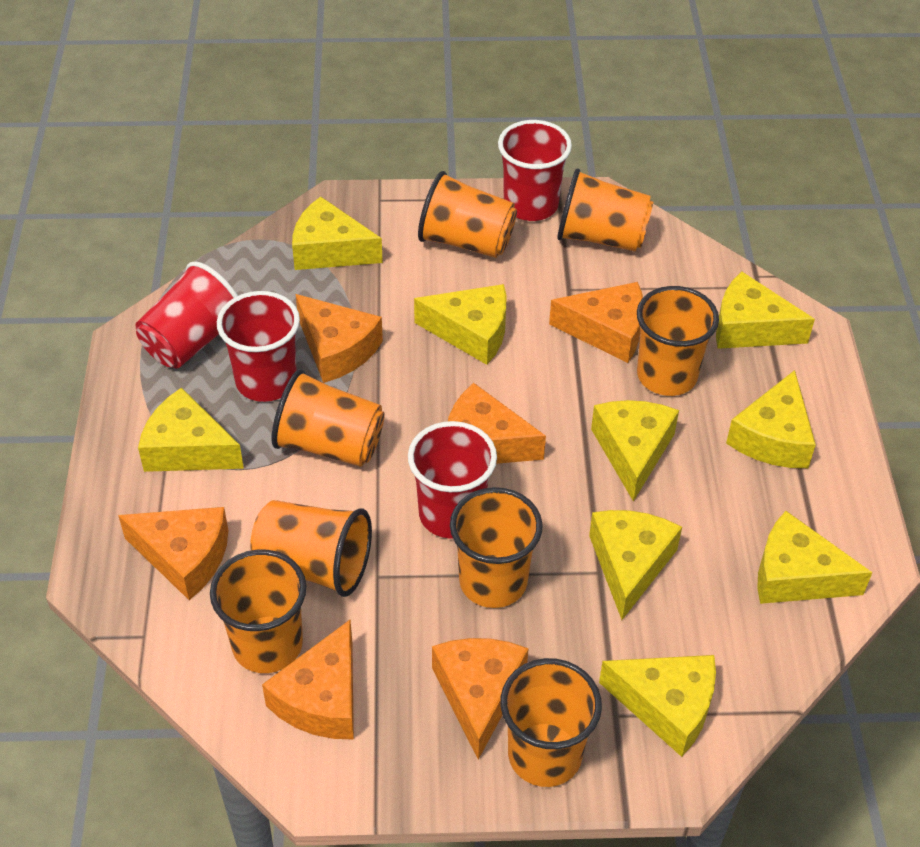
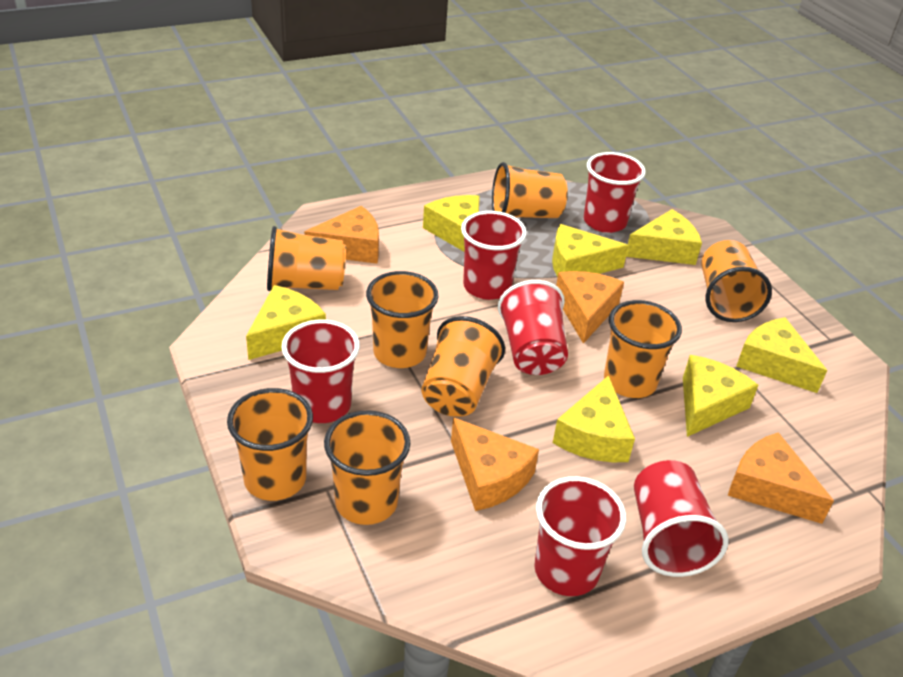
orange cheese: [118,507,228,600] [262,619,354,740] [296,294,383,383] [432,638,529,760] [448,383,546,464] [549,282,643,363] = 6 -> [304,206,379,264] [451,417,539,511] [556,271,624,344] [728,432,834,524] = 4
red cup: [135,261,238,368] [217,291,300,402] [408,421,497,539] [498,120,572,221] = 4 -> [281,320,360,423] [461,211,527,300] [498,280,568,375] [534,476,626,596] [584,152,646,233] [634,460,728,577] = 6
yellow cheese: [138,388,244,472] [292,196,383,270] [414,284,506,365] [589,510,682,620] [591,400,679,501] [599,655,716,757] [716,272,815,349] [726,370,816,468] [757,511,872,604] = 9 -> [246,285,326,360] [423,195,480,252] [552,224,629,277] [553,375,635,462] [626,209,702,265] [683,355,758,437] [736,317,827,393] = 7

